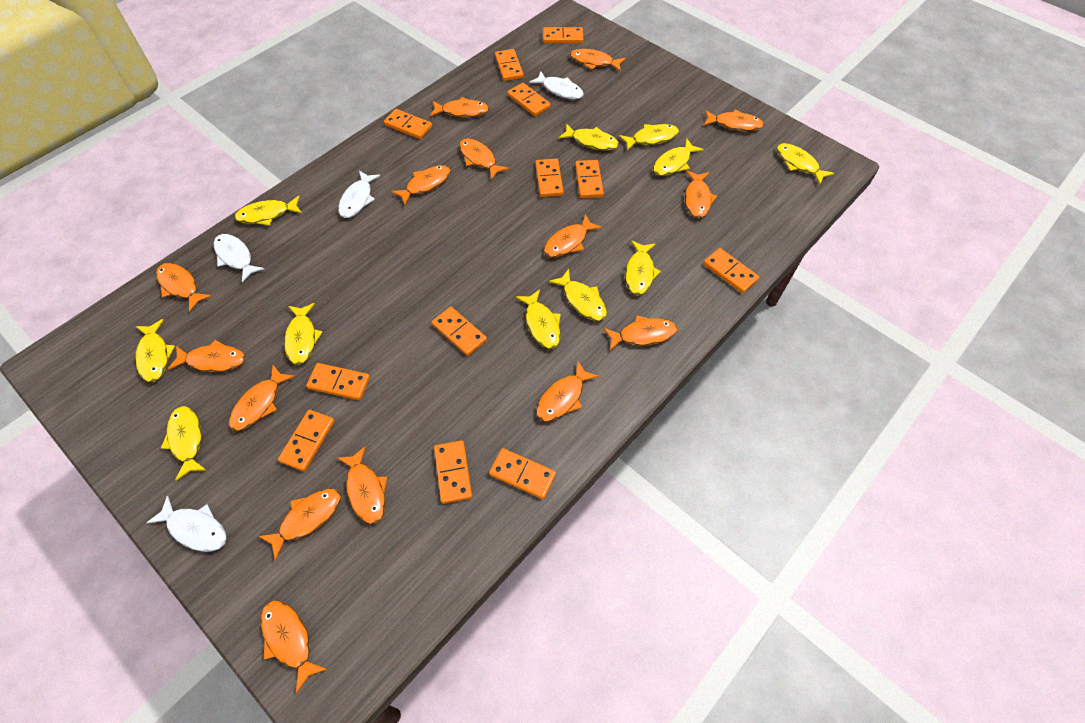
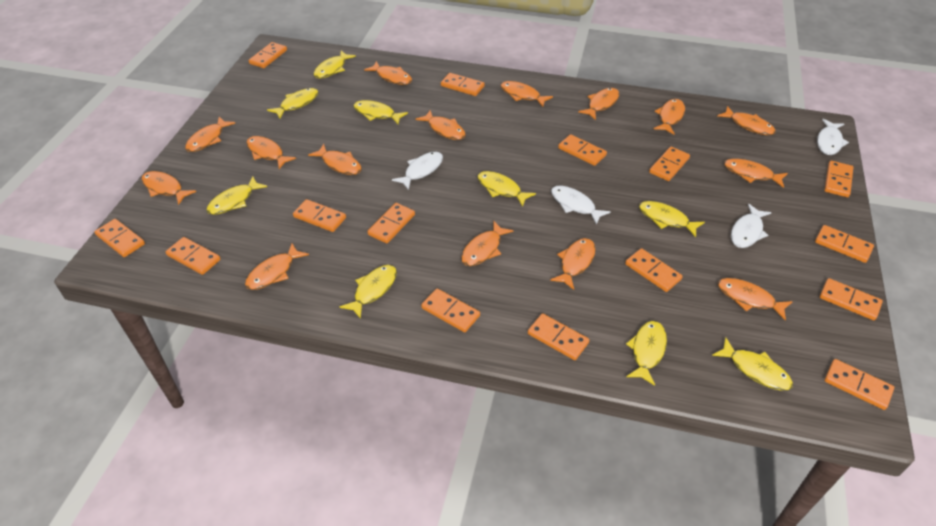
orange domino: [278,410,335,471] [306,363,370,400] [384,109,432,139] [432,307,487,356] [434,440,472,504] [489,448,556,499] [495,49,524,81] [507,83,551,116] [535,158,564,197] [543,27,583,43] [575,160,604,198] [703,248,759,293] = 12 -> [95,219,145,257] [166,237,220,275] [249,42,287,68] [293,199,346,232] [367,203,415,243] [421,288,480,332] [441,73,485,96] [528,313,589,360] [558,134,607,166] [625,248,683,292] [649,147,690,181] [815,225,874,263] [820,278,883,320] [825,161,853,197] [825,359,894,410] = 15
yellow fish: [135,319,175,382] [161,406,206,481] [234,196,302,226] [284,303,322,365] [516,289,561,349] [549,269,607,321] [558,124,619,151] [619,124,679,151] [625,240,661,295] [653,138,704,176] [777,143,834,185] = 11 -> [206,177,267,215] [267,88,319,119] [313,50,356,79] [339,265,397,319] [353,100,408,124] [477,171,536,207] [626,321,667,386] [639,201,705,237] [712,337,793,391] = 9

